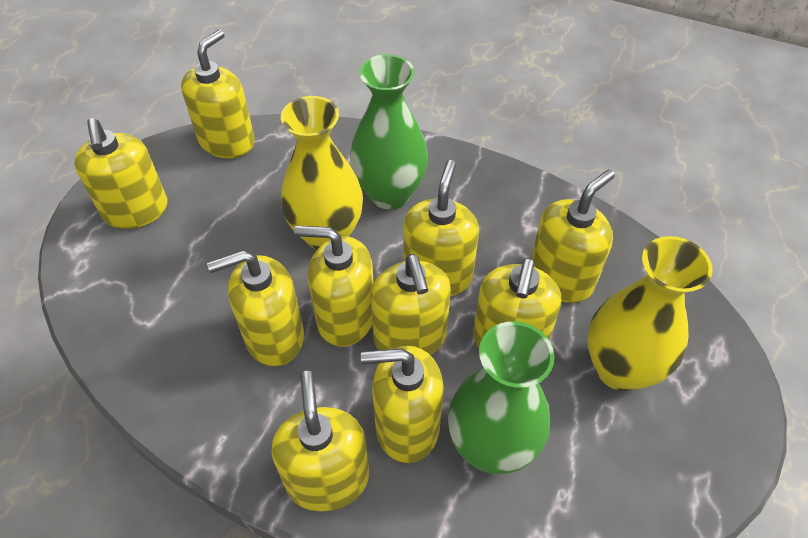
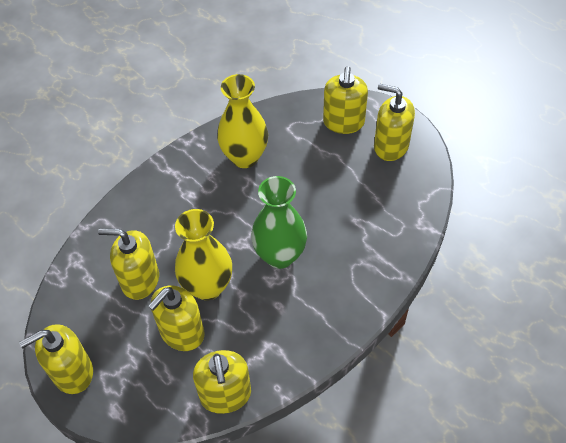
green vase: [350,54,428,209] [448,321,555,474] = 2 -> [251,176,307,269] = 1
yellow soap dispenser: [74,118,167,229] [181,30,255,158] [207,250,304,367] [271,371,369,512] [294,226,374,347] [361,346,444,463] [370,254,451,355] [403,160,479,296] [473,258,561,347] [531,170,615,303] = 10 -> [19,324,93,394] [98,228,159,300] [148,286,204,351] [193,350,251,414] [323,66,368,134] [374,83,415,161] = 6

